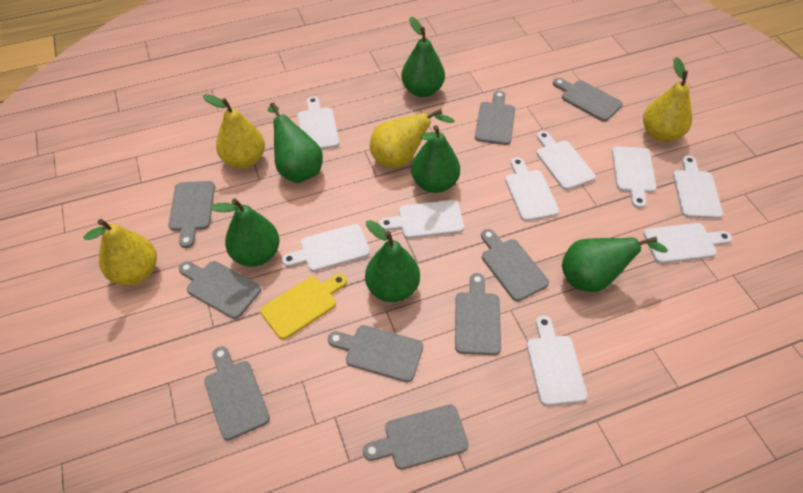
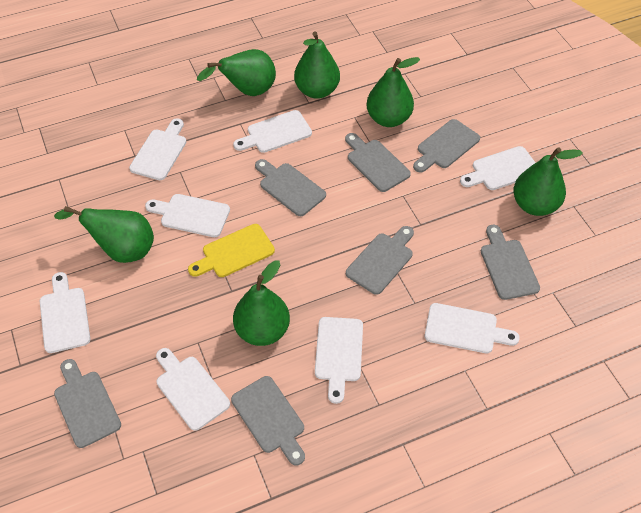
grey cutting board: [168,181,215,248] [179,261,261,319] [204,346,270,440] [328,325,423,382] [363,405,469,470] [455,273,501,355] [475,91,515,145] [481,229,549,301] [553,78,623,122] = 9 -> [54,359,121,448] [231,376,305,465] [255,159,326,216] [345,133,411,192] [346,226,414,295] [413,119,480,173] [481,225,540,300] = 7
white cutting board: [282,224,370,272] [298,96,339,150] [379,200,464,239] [505,157,559,221] [527,315,587,406] [536,131,595,190] [612,146,656,208] [644,223,732,264] [673,156,723,219] = 9 -> [40,272,91,353] [129,118,186,180] [145,194,230,237] [156,348,230,431] [233,110,312,153] [315,317,363,404] [425,303,520,354] [460,146,535,190] = 8
yellow pear: [83,219,157,285] [203,94,265,168] [370,109,454,168] [643,57,692,142] = 4 -> none = 0

